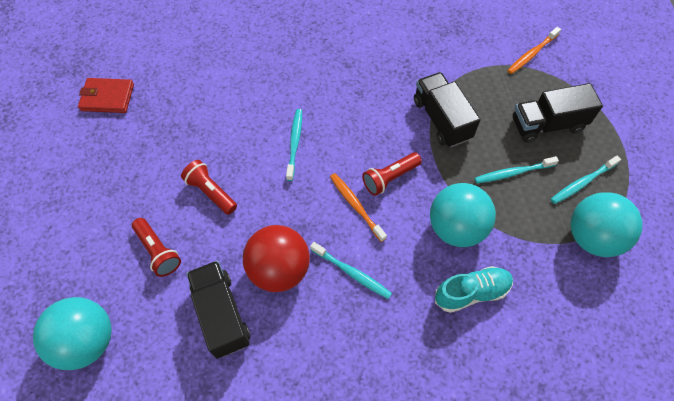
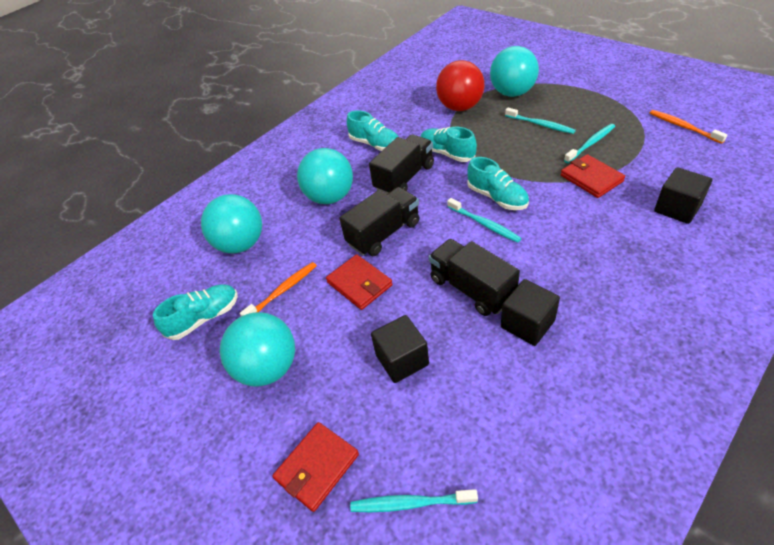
black cube: none = 0 -> [371,315,429,383] [501,279,560,346] [654,167,712,224] = 3
red flashlight: [132,218,181,277] [181,160,237,215] [362,152,422,196] = 3 -> none = 0
red wallet: [78,78,134,113] = 1 -> [272,422,359,512] [326,254,393,310] [561,154,625,198] = 3
turquoise ball: [33,297,112,370] [430,183,496,247] [571,192,642,257] = 3 -> [201,194,262,254] [220,312,295,386] [297,148,353,204] [490,46,539,97] = 4
turquoise shoe: [435,266,513,313] = 1 -> [153,284,238,340] [347,110,399,151] [420,127,477,162] [467,157,529,210] = 4

